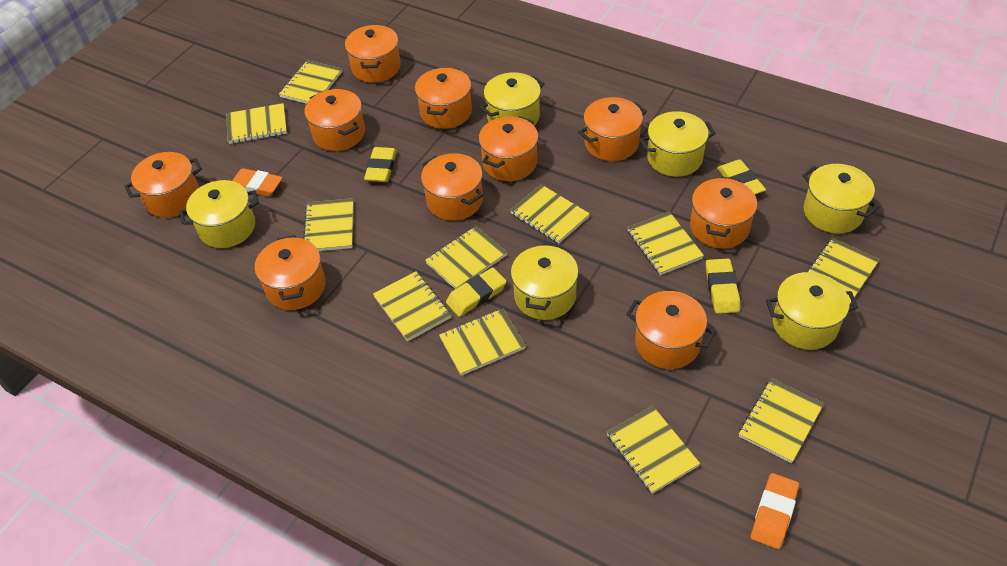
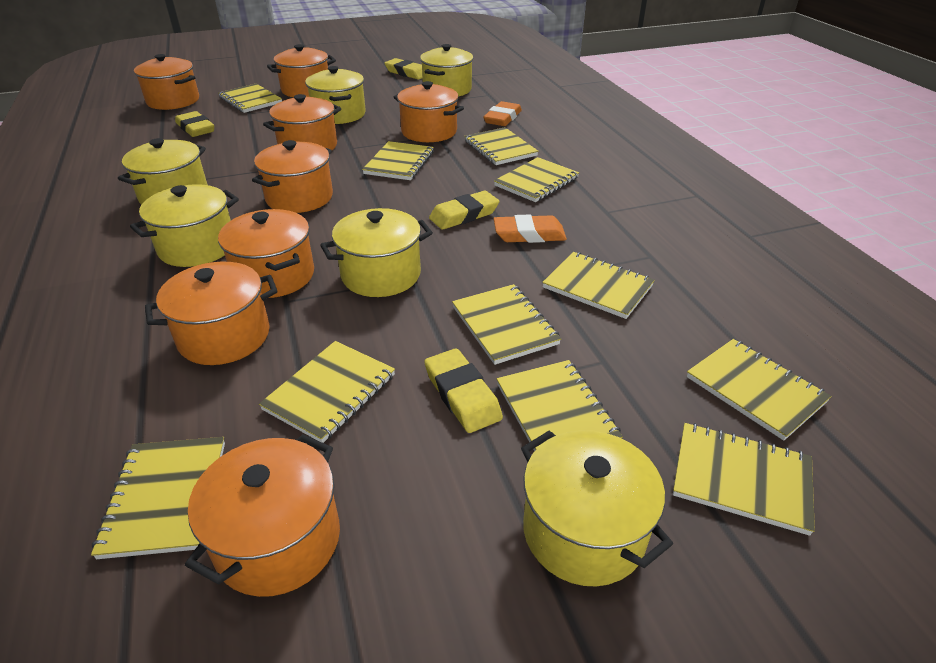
orange pot: [125,152,202,217] [255,235,326,310] [304,89,365,151] [345,25,401,83] [415,67,472,129] [421,153,483,221] [479,116,538,181] [579,97,647,161] [626,291,716,369] [690,177,757,248] = 10 -> [134,54,199,110] [145,262,278,365] [185,434,340,597] [218,209,314,298] [252,140,333,213] [263,94,341,150] [267,44,336,97] [394,81,464,142] = 8

